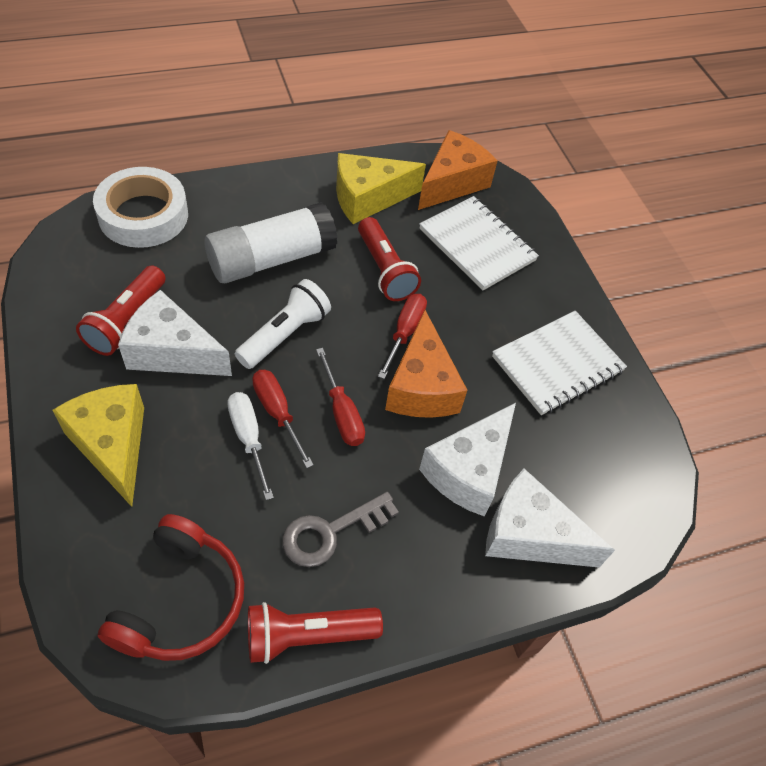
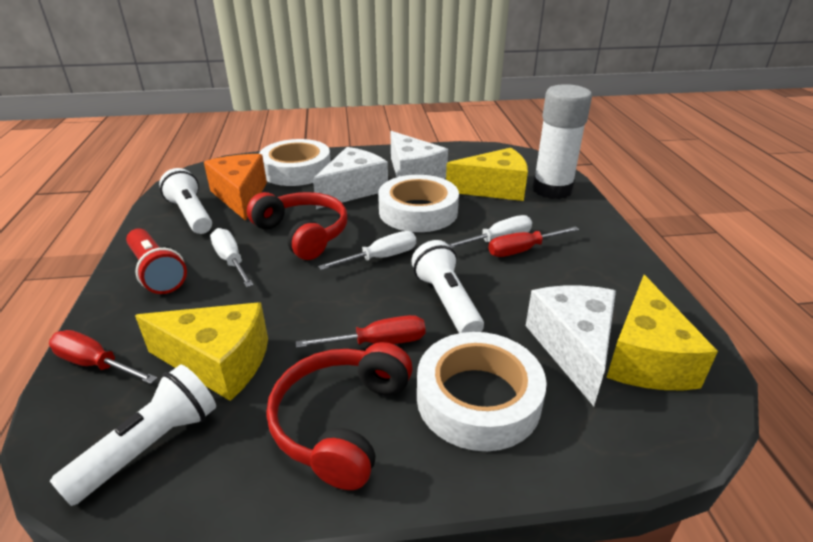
grey key: [282,492,399,567] = 1 -> none = 0
orange cheese: [385,310,467,418] [418,130,498,210] = 2 -> [204,154,267,221] = 1
red flashlight: [76,266,166,356] [248,602,383,664] [358,217,421,301] = 3 -> [126,228,187,294] = 1
red headphones: [98,514,244,661] = 1 -> [247,192,347,260] [266,342,413,490] = 2
white flashlight: [235,279,331,369] = 1 -> [50,364,216,506] [159,168,212,234] [411,240,484,333] = 3
white notebook: [419,196,539,290] [492,311,627,415] = 2 -> none = 0
white screwdriver: [227,392,274,500] = 1 -> [210,228,254,287] [318,231,416,270] [448,215,532,248] = 3
white tape: [93,167,188,248] = 1 -> [259,139,331,186] [378,175,459,232] [417,332,547,451] = 3
yellow cheese: [52,384,144,507] [336,153,426,224] = 2 -> [135,302,268,401] [446,148,528,201] [606,275,718,390] = 3

